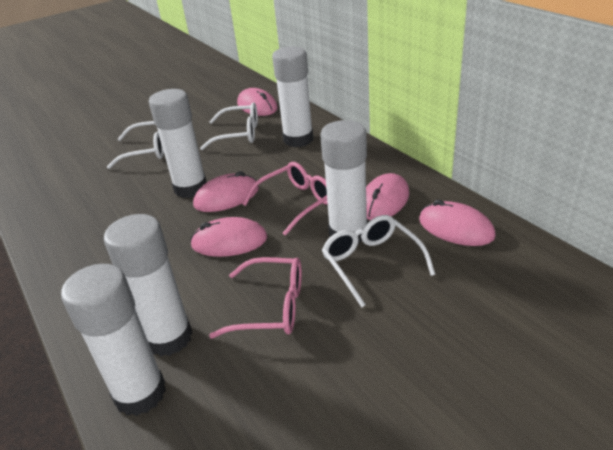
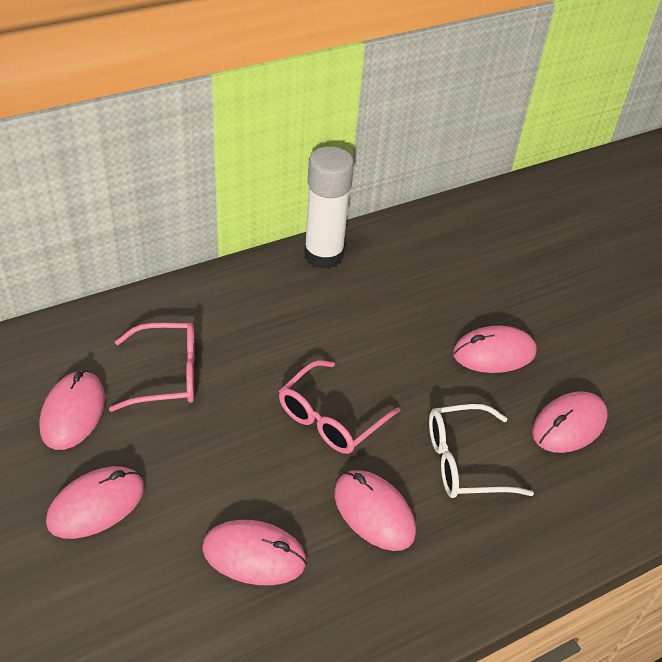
pink mouse: [190,217,268,257] [193,171,259,212] [237,88,278,116] [366,173,409,220] [419,200,496,246] = 5 -> [39,370,105,450] [46,466,145,539] [202,520,307,585] [334,470,416,551] [453,326,537,373] [532,391,608,453] = 6
white glasses: [107,121,164,169] [200,102,258,150] [322,215,435,307] = 3 -> [429,404,534,498] = 1
white glue stick: [61,264,166,416] [104,214,193,356] [149,89,207,198] [272,46,313,147] [321,120,368,244] = 5 -> [304,146,354,269] = 1

